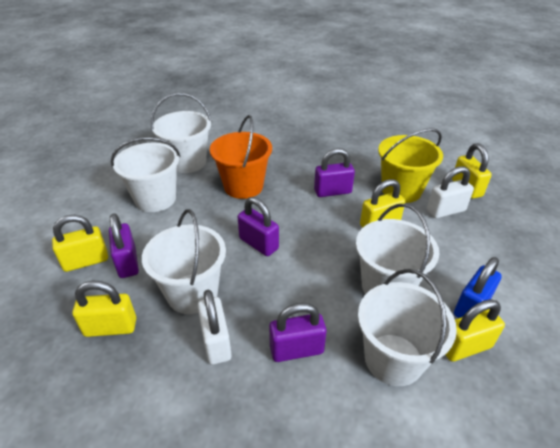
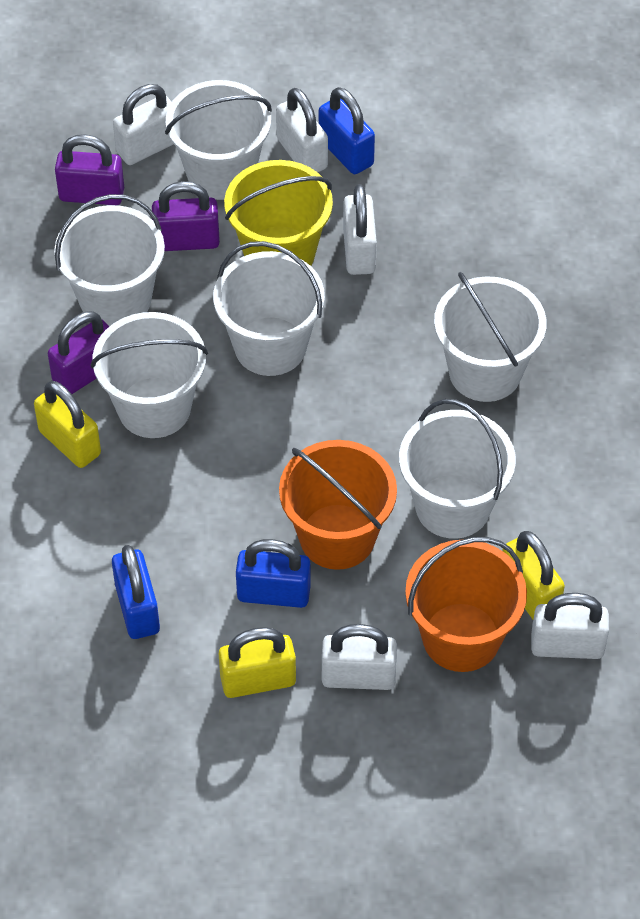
blue padlock: [454,257,502,318] = 1 -> [112,545,160,639] [236,539,311,608] [319,87,375,174] = 3
orange bucket: [210,115,272,199] = 1 -> [279,440,397,570] [405,537,527,672] = 2
purple padlock: [109,213,139,278] [238,197,279,256] [269,303,327,362] [314,148,355,197] = 4 -> [48,311,109,394] [55,134,124,205] [152,181,220,251] = 3
white bucket: [111,137,181,212] [142,209,226,314] [151,93,212,173] [356,204,439,294] [358,269,457,386] = 5 -> [54,194,165,327] [91,312,208,438] [165,80,272,200] [213,241,325,376] [399,399,516,539] [434,272,547,402] = 6
white padlock: [198,289,232,365] [427,166,474,218] = 2 -> [113,84,174,165] [276,88,328,172] [322,624,397,690] [343,184,377,275] [531,593,609,659] = 5
yellow padlock: [52,215,108,272] [72,281,136,337] [360,179,405,228] [445,299,505,362] [452,143,492,199] = 5 -> [34,381,101,468] [219,627,296,698] [503,531,565,619] = 3

